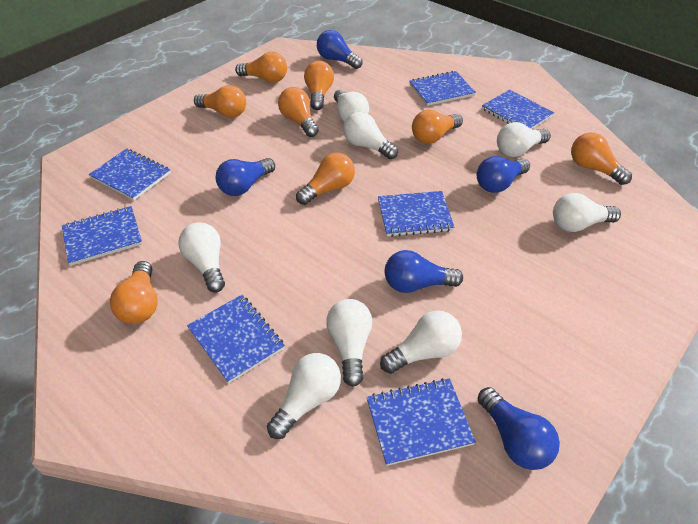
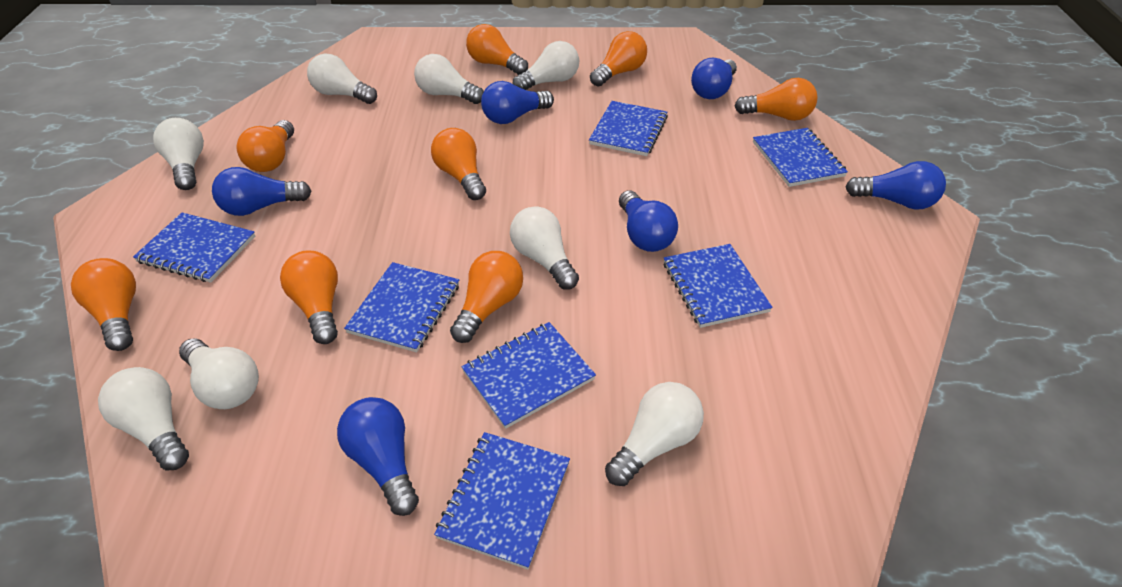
blue light bulb: [216,158,275,196] [317,30,362,69] [385,250,463,293] [476,156,530,193] [477,387,560,470] = 5 -> [212,167,311,216] [337,397,419,516] [481,81,554,124] [619,191,678,252] [691,58,737,99] [846,161,946,210] = 6

